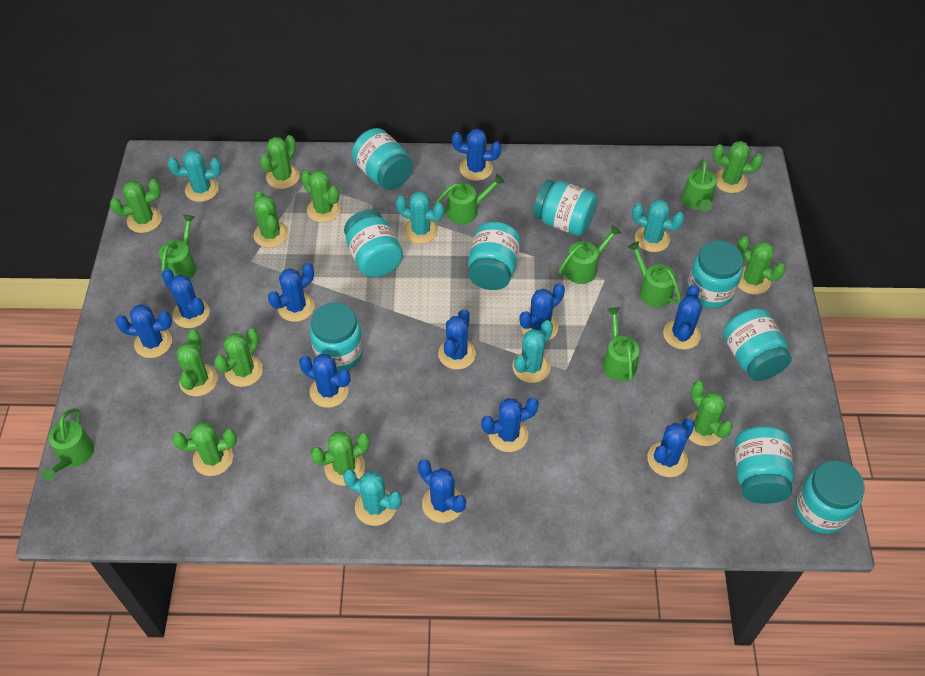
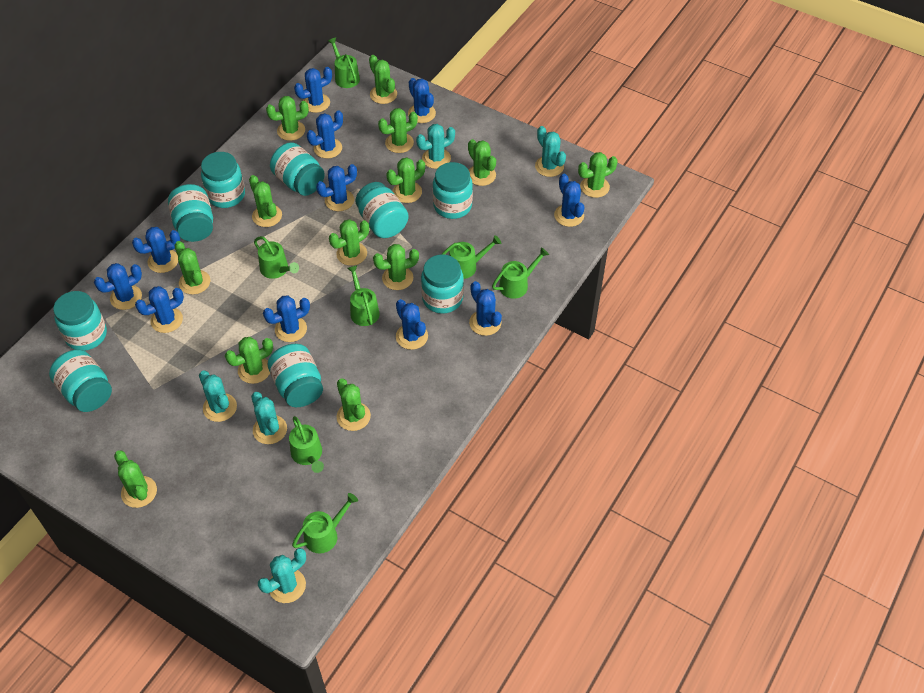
green cactus: [110,179,162,233] [172,422,237,476] [176,330,218,396] [214,328,263,387] [254,191,289,248] [259,135,300,189] [301,170,341,223] [311,432,370,486] [686,381,733,446] [713,141,763,193] [737,236,786,295] = 11 -> [114,451,157,508] [174,241,210,294] [225,337,273,384] [249,175,282,227] [266,96,309,141] [329,219,369,266] [337,378,371,431] [369,55,397,104] [373,244,419,290] [378,108,418,153] [387,158,425,203] [468,139,496,186] [578,152,618,198] = 13

